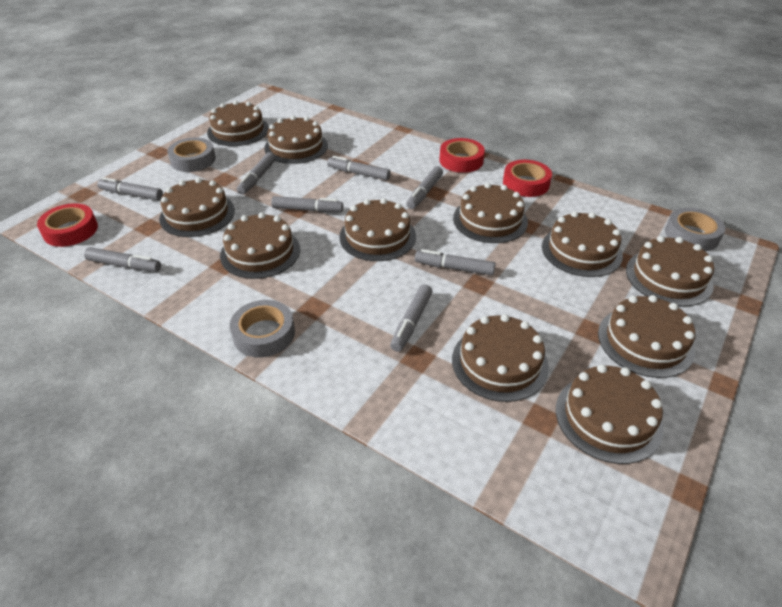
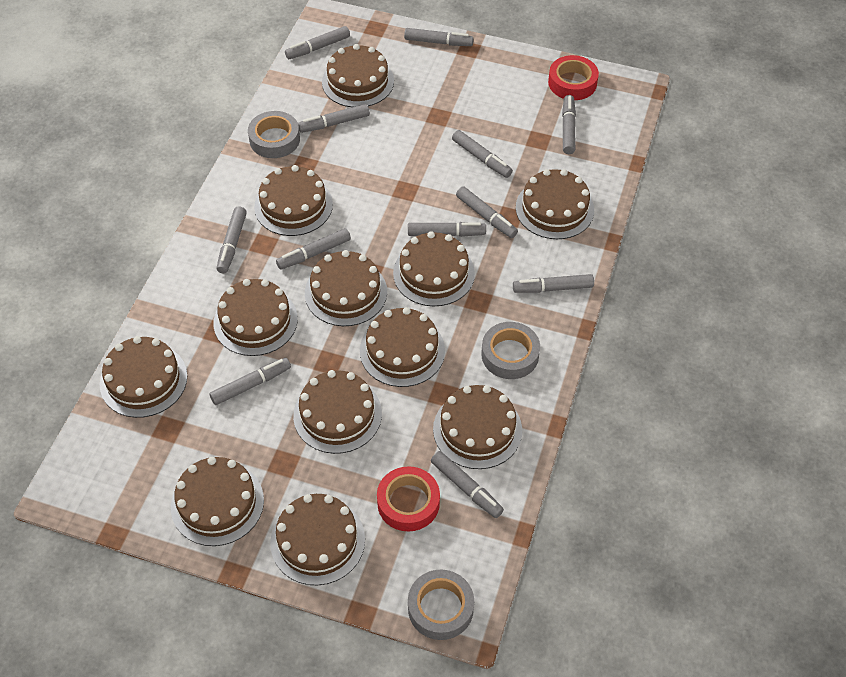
brown cake: [159,178,235,237] [207,101,269,146] [220,212,300,279] [264,116,328,164] [339,198,416,261] [452,314,549,402] [453,183,528,243] [542,211,623,277] [556,364,664,464] [598,295,695,378] [626,236,714,307] = 11 -> [100,336,187,418] [171,457,264,546] [213,279,298,356] [254,165,333,236] [270,494,365,585] [293,370,382,454] [305,250,387,326] [322,44,394,107] [360,307,445,387] [393,231,475,306] [433,385,522,469] [516,169,594,239] = 12
grey marker: [84,247,161,272] [97,177,163,200] [237,152,276,195] [271,196,343,212] [327,156,391,180] [390,284,433,352] [406,166,443,209] [415,249,496,275] = 8 -> [209,358,291,405] [216,206,247,273] [276,228,351,270] [285,26,350,59] [298,104,370,133] [404,28,474,46] [408,222,486,237] [431,451,504,518] [452,130,513,178] [456,186,518,238] [513,274,594,293] [562,95,576,154] = 12
red tape: [37,203,98,247] [439,138,485,173] [503,160,552,197] = 3 -> [377,466,440,531] [548,55,599,100] = 2

